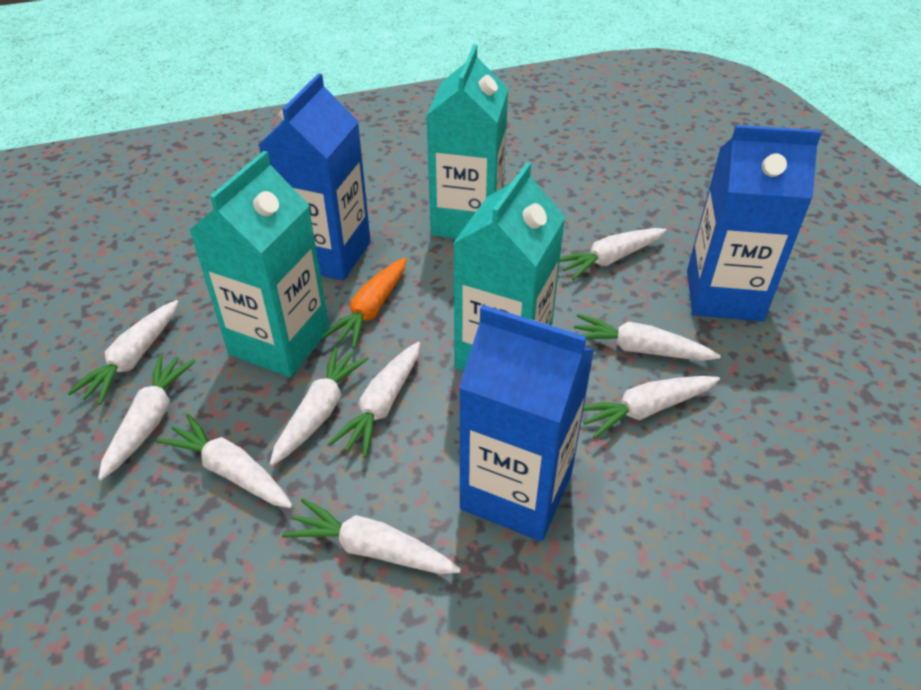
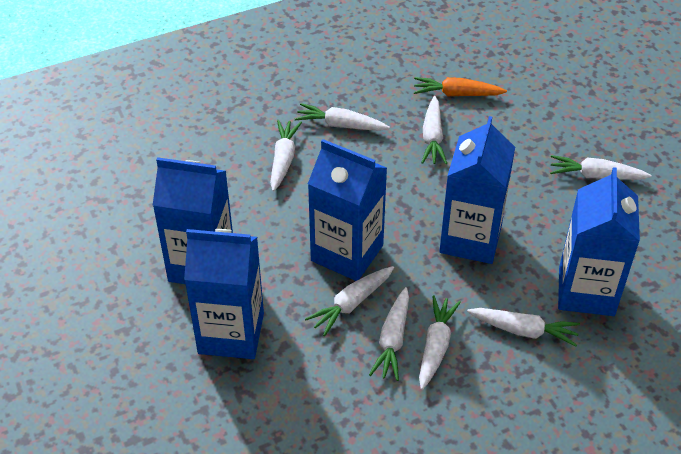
blue carton: [258,73,371,281] [459,305,594,541] [687,125,822,321] = 3 -> [153,157,233,284] [184,229,264,359] [308,139,387,281] [439,116,515,264] [558,167,640,316] = 5
turquoise carton: [189,151,330,377] [426,45,508,239] [453,162,565,371] = 3 -> none = 0
white carrot: [68,300,179,405] [98,354,196,480] [156,414,293,508] [270,347,369,466] [282,498,461,574] [328,342,420,458] [560,228,666,280] [574,314,721,361] [583,376,720,439] = 9 -> [270,120,302,192] [294,103,390,131] [305,266,394,336] [369,287,409,381] [419,295,461,390] [421,96,447,164] [467,308,580,347] [550,155,651,180] = 8

